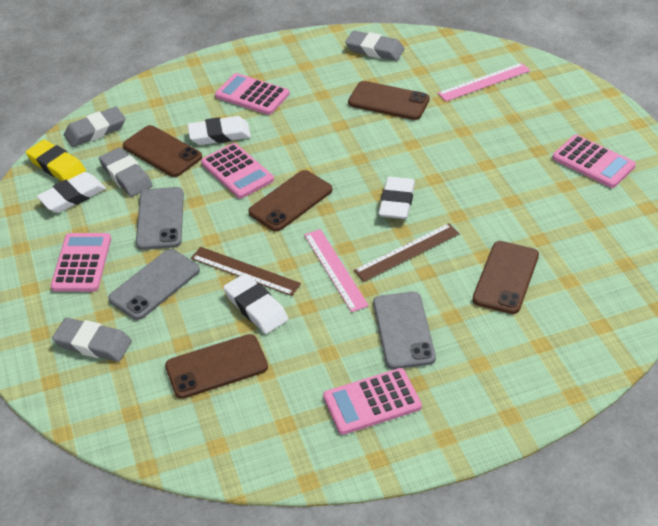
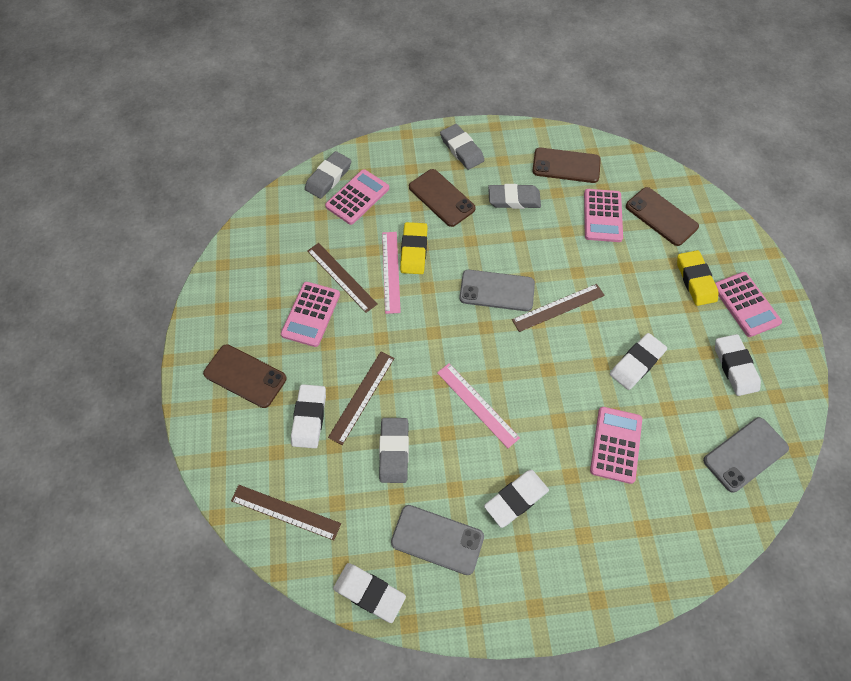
brown phone: [123,125,202,177] [165,334,268,399] [248,170,332,231] [348,81,430,120] [472,241,539,314] = 5 -> [203,344,287,408] [409,169,476,227] [532,148,601,183] [626,187,699,246] = 4
brown ruler: [191,247,301,296] [354,223,460,282] = 2 -> [231,485,341,540] [307,243,378,313] [328,352,394,445] [512,284,605,332] = 4
white eraser: [37,172,106,213] [187,116,251,145] [223,273,288,334] [378,177,415,219] = 4 -> [291,384,326,448] [333,563,406,623] [484,470,549,528] [610,333,667,390] [715,334,761,396] = 5
yellow eraser: [26,140,86,181] = 1 -> [400,222,428,274] [677,250,718,306] = 2

